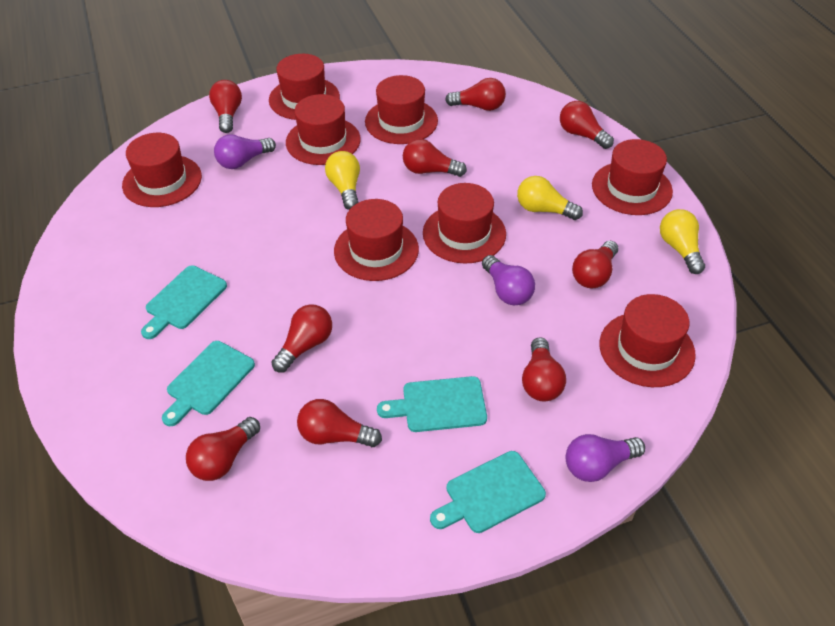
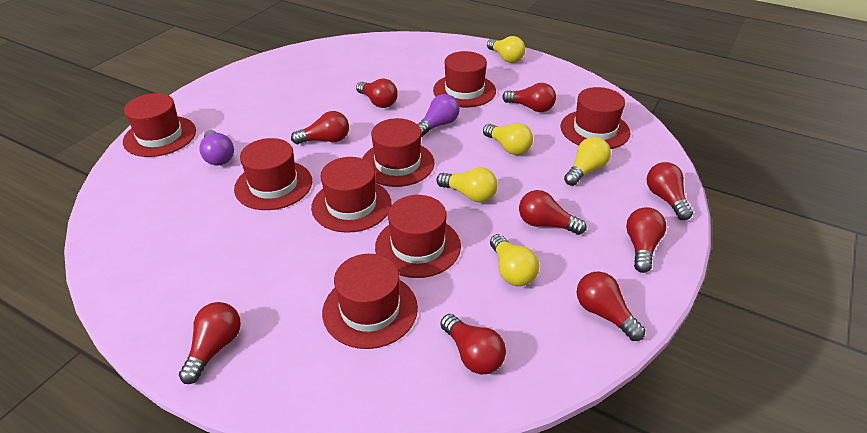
purple light bulb: [214,134,276,169] [482,255,535,305] [566,434,645,482] = 3 -> [199,130,234,166] [417,94,460,137] = 2
turquoise cutting board: [141,265,227,339] [162,341,255,426] [377,376,487,432] [430,451,546,533] = 4 -> none = 0
yellow light bulb: [325,151,360,210] [517,176,583,220] [660,209,705,274] = 3 -> [436,167,498,202] [483,123,533,155] [487,36,525,63] [490,234,539,286] [564,137,611,186] = 5

